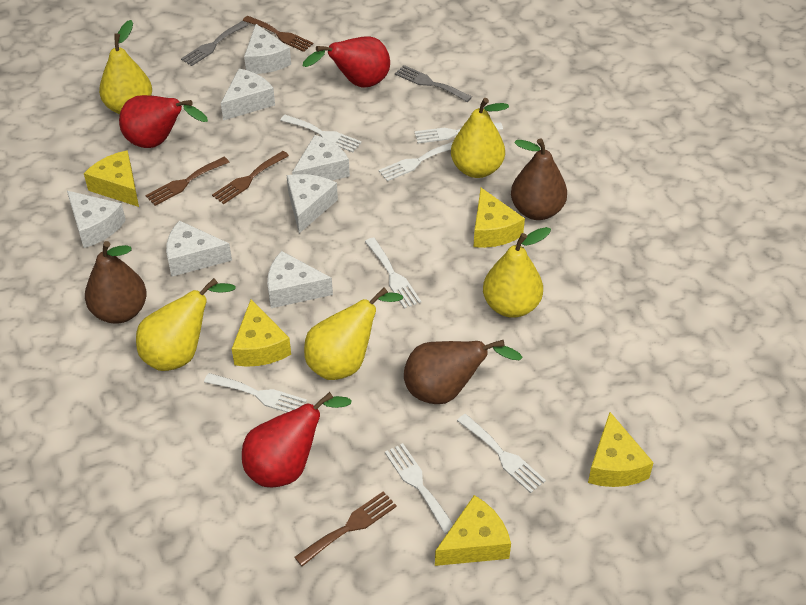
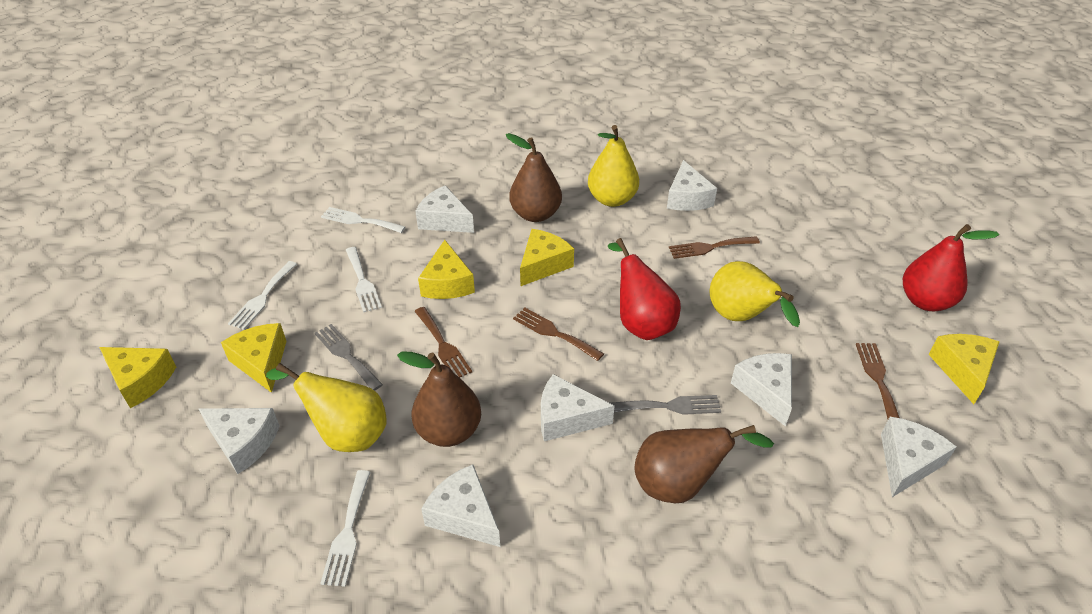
red pear: [119,95,208,148] [242,392,352,488] [303,36,390,88] = 3 -> [608,238,681,340] [903,224,999,311] = 2
white fork: [204,373,307,412] [280,115,362,152] [365,237,421,309] [378,142,453,181] [385,443,454,534] [415,122,503,143] [457,414,546,493] = 7 -> [228,261,297,330] [320,470,371,587] [321,207,405,233] [346,247,382,313] = 4
yellow pear: [99,20,152,114] [136,278,236,371] [304,288,403,380] [451,98,509,178] [483,227,551,318] = 5 -> [266,363,387,452] [588,125,639,207] [710,261,800,327] = 3

